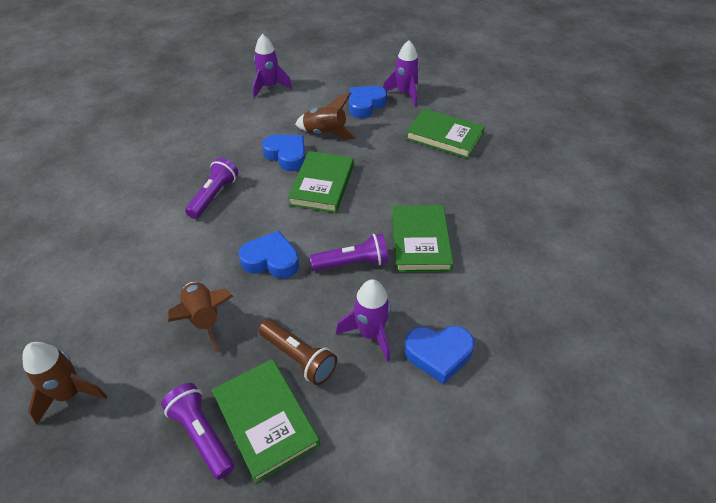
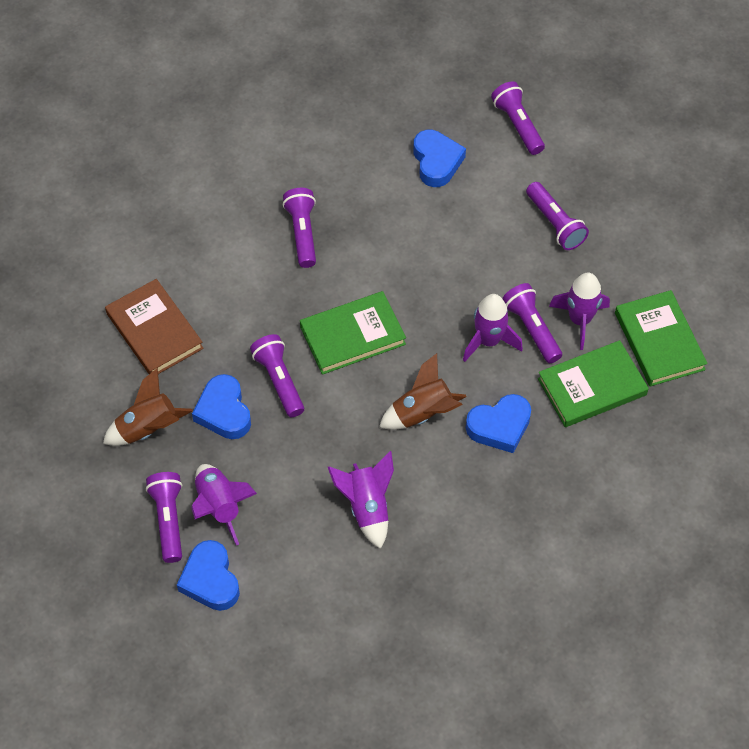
brown book: none = 0 -> [105,279,204,374] = 1
brown flashlight: [258,319,337,385] = 1 -> none = 0
brown rocket: [22,342,107,424] [168,282,233,353] [295,92,357,139] = 3 -> [103,368,193,446] [379,353,467,430] = 2
green book: [212,359,320,483] [288,151,354,213] [392,205,454,272] [406,109,485,158] = 4 -> [300,291,406,375] [538,340,649,427] [615,290,708,387] = 3
purple flashlight: [161,383,235,480] [185,158,238,219] [310,234,388,271] = 3 -> [146,472,182,563] [250,334,304,417] [283,188,316,268] [491,81,545,155] [502,283,562,363] [526,182,589,250] = 6
purple rocket: [253,34,292,98] [336,279,391,362] [383,40,419,106] = 3 -> [191,464,257,546] [328,451,394,549] [463,294,523,362] [549,273,610,350] = 4

